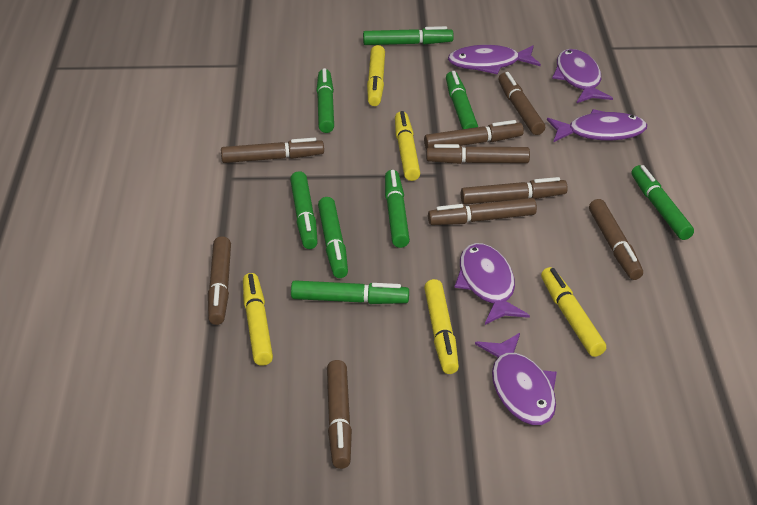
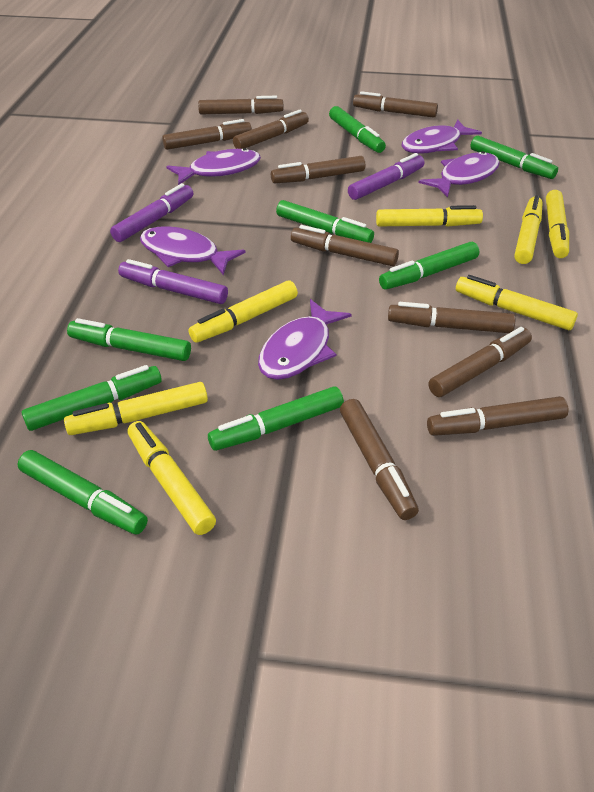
brown marker: [208,236,231,325] [221,138,324,163] [327,360,352,469] [424,120,524,149] [426,144,530,164] [428,198,537,225] [461,177,568,205] [498,72,545,135] [589,199,643,280] = 9 -> [162,119,252,150] [198,96,283,114] [233,110,309,149] [271,156,365,183] [291,225,399,266] [340,399,419,520] [353,91,438,118] [388,302,515,333] [427,396,568,436] [428,327,532,397] = 10
purple marker: none = 0 -> [110,183,193,242] [118,259,228,304] [348,153,425,200] = 3
yellow marker: [243,273,273,366] [367,45,385,106] [395,111,421,181] [424,279,459,374] [541,267,606,357] = 5 -> [64,382,208,435] [128,421,216,535] [189,281,298,342] [376,205,483,227] [456,275,578,330] [514,195,543,264] [546,190,569,258] = 7

